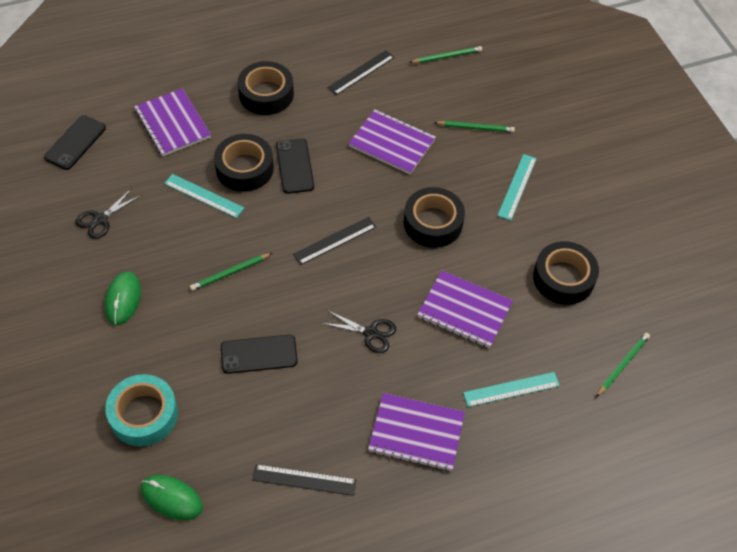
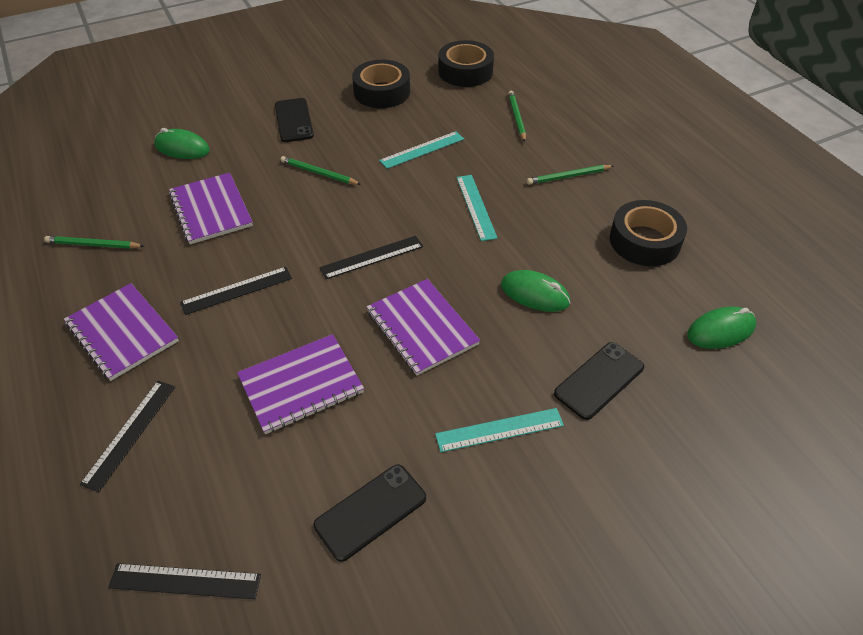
black ruler: [252,464,357,496] [293,217,376,265] [327,50,395,95] = 3 -> [80,381,175,492] [108,563,261,599] [180,267,292,315] [320,236,423,279] = 4
black scissors: [75,188,142,239] [321,310,396,353] = 2 -> none = 0
black tape: [214,134,274,192] [238,61,294,115] [404,187,465,248] [533,241,599,305] = 4 -> [352,60,410,108] [438,40,494,87] [610,200,687,266] = 3
green mouse: [105,272,141,325] [141,475,203,520] = 2 -> [154,128,210,159] [501,270,570,312] [687,307,756,349] = 3
turquoise tape: [105,374,178,447] = 1 -> none = 0

